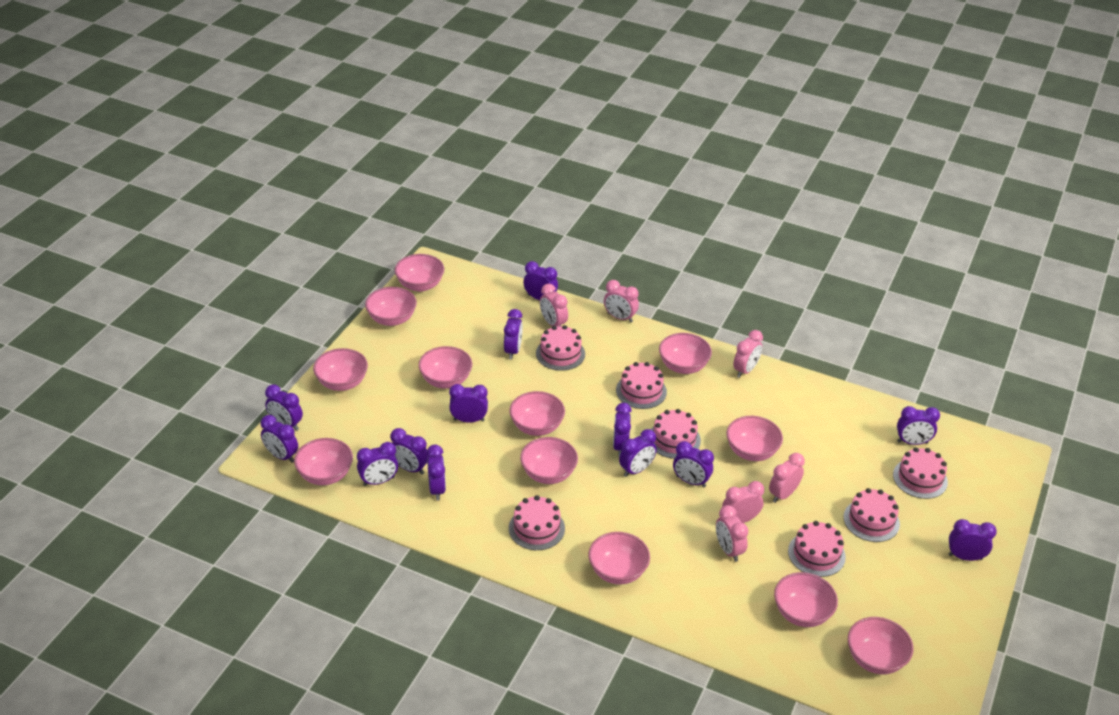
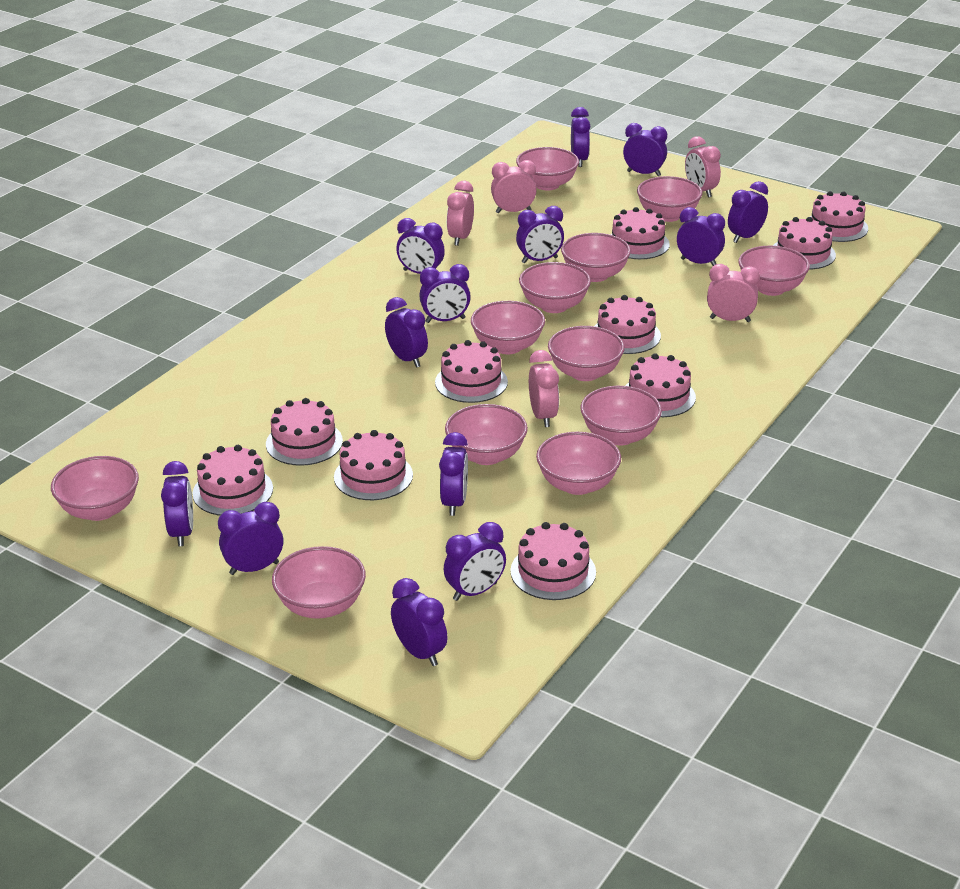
pink cake: [509,495,565,550] [536,325,585,371] [616,362,667,409] [651,409,701,459] [788,521,846,577] [844,488,900,542] [893,447,948,499] = 7 -> [192,445,273,516] [266,398,343,466] [334,430,413,500] [435,340,508,403] [510,522,596,600] [595,295,661,354] [610,207,670,259] [625,353,696,417] [773,217,836,269] [810,191,868,242] = 10
pink clock: [540,284,568,327] [604,280,639,323] [716,505,749,562] [722,481,764,523] [733,330,763,378] [769,453,805,503] = 6 -> [447,181,474,246] [491,160,537,213] [529,350,559,427] [685,136,721,197] [707,264,760,322] = 5

